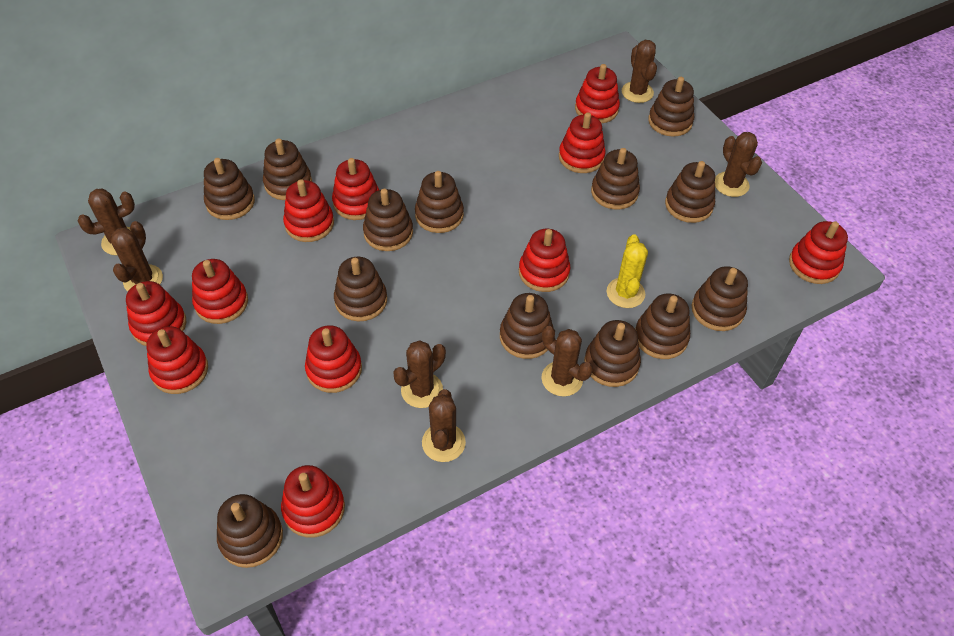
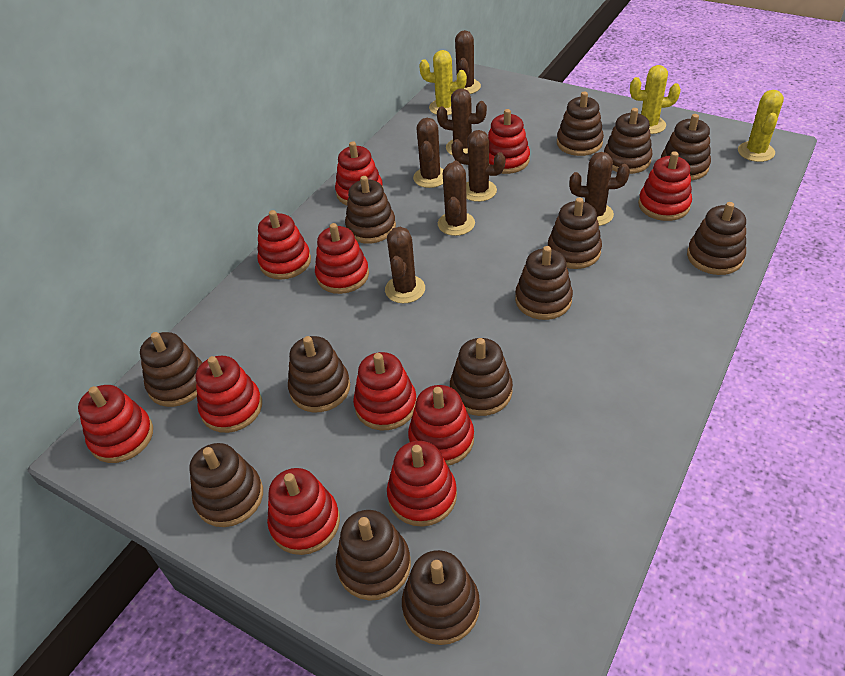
yellow cactus: [607,234,648,308] = 1 -> [419,50,467,115] [630,65,681,134] [738,90,784,162] = 3

